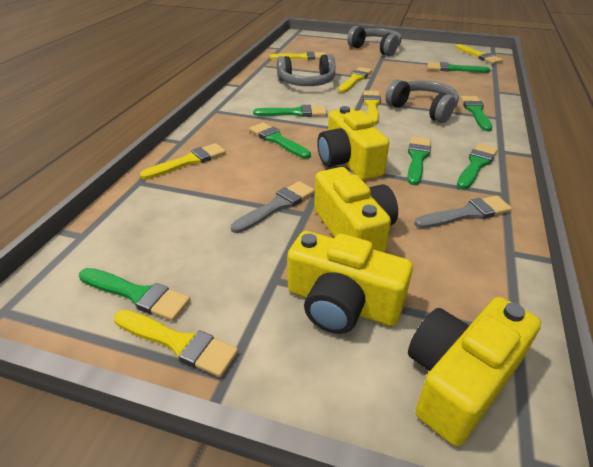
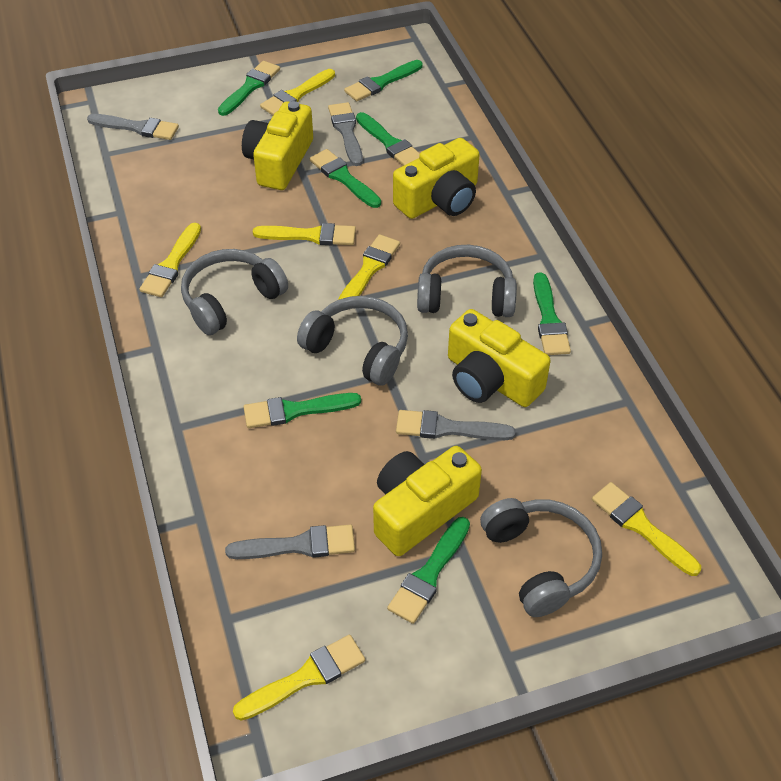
grey brush: [231,181,315,233] [414,196,512,228] = 2 -> [87,114,179,140] [225,524,355,559] [328,102,363,166] [396,410,516,440] = 4
grey headphones: [277,54,335,86] [347,26,402,56] [385,79,459,123] = 3 -> [181,249,288,335] [297,296,408,386] [417,245,517,317] [480,498,602,617] = 4

